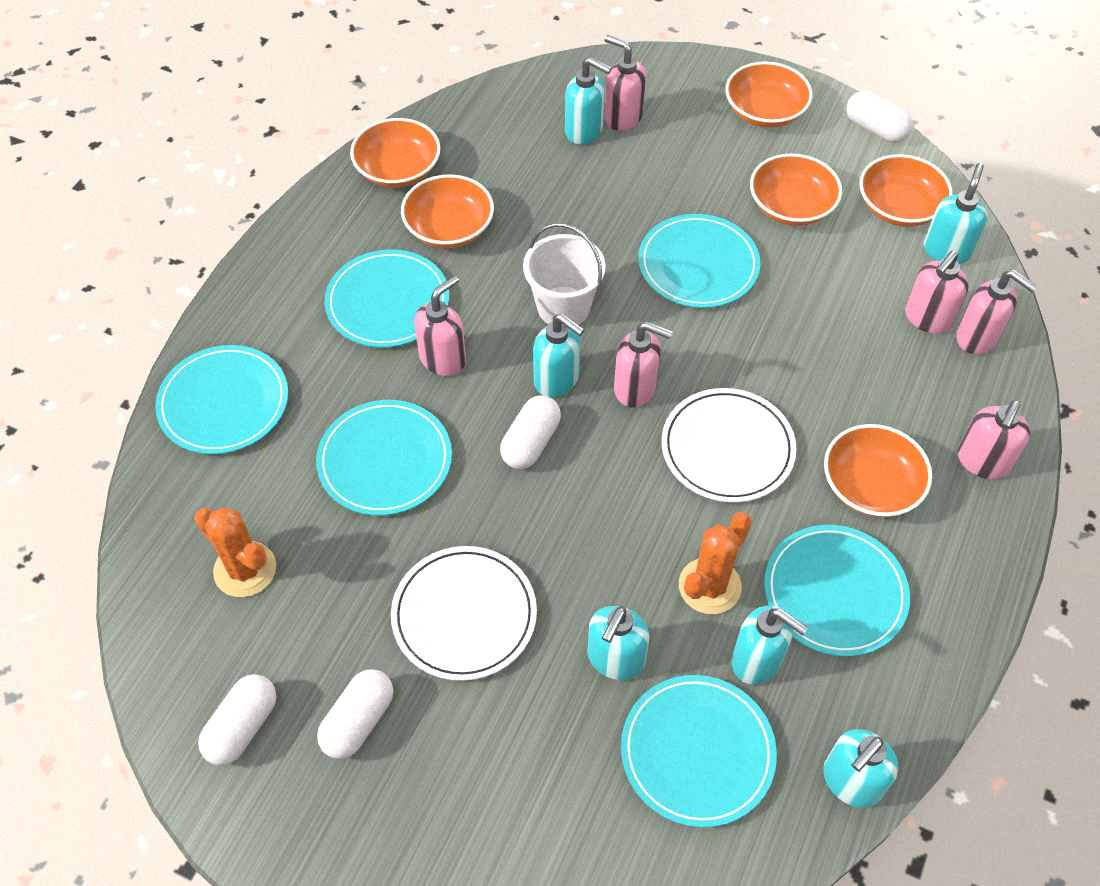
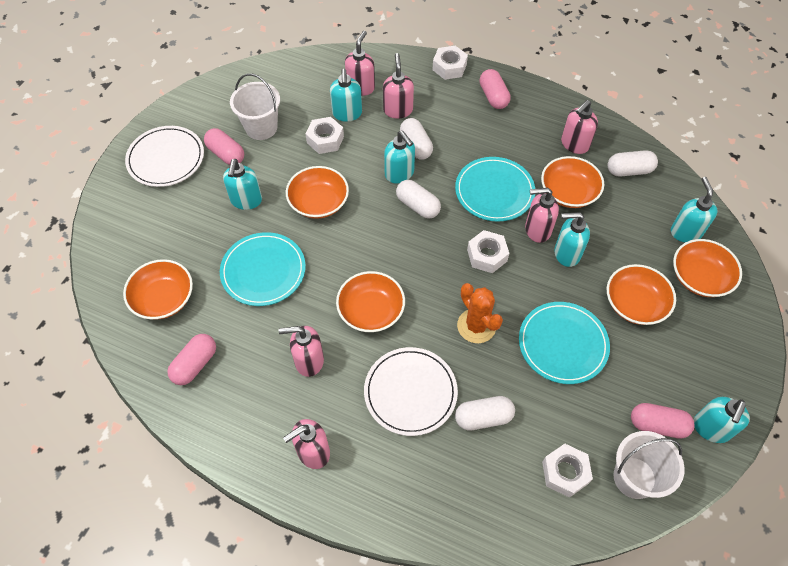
orange cactus: [194,507,276,597] [679,512,752,614] = 2 -> [457,283,503,343] = 1
pink capsule: none = 0 -> [167,334,216,385] [204,128,244,165] [479,69,511,109] [631,403,695,439] = 4
turquoise plate: [155,345,288,454] [316,400,452,516] [325,249,449,348] [621,675,777,828] [638,214,760,308] [764,525,910,657] = 6 -> [220,232,306,306] [455,157,535,222] [519,302,610,384] = 3
white bucket: [523,223,606,325] = 1 -> [230,73,280,140] [613,431,685,499] = 2
white nut: none = 0 -> [305,117,344,154] [432,46,468,80] [467,230,509,273] [542,444,593,498] = 4

